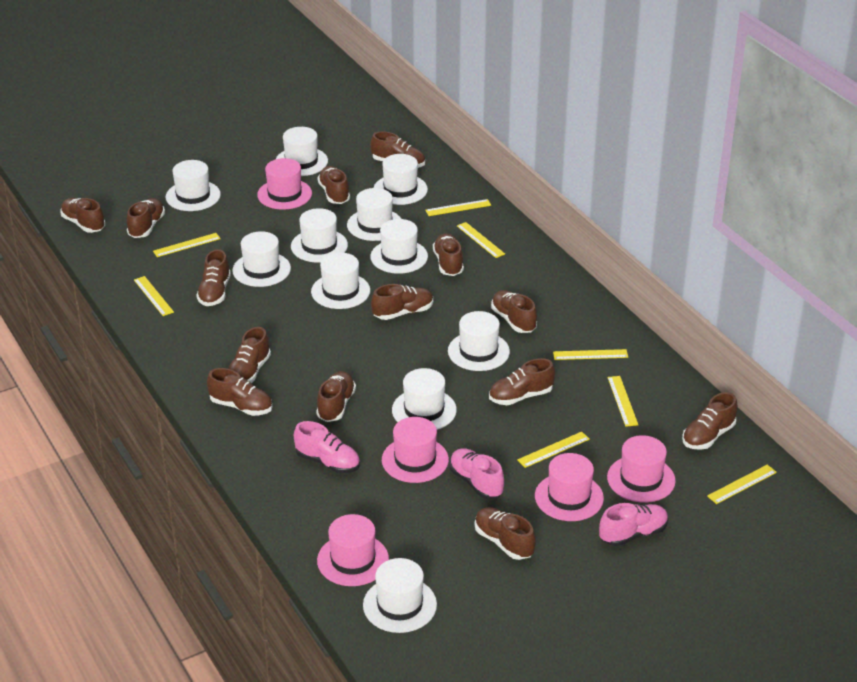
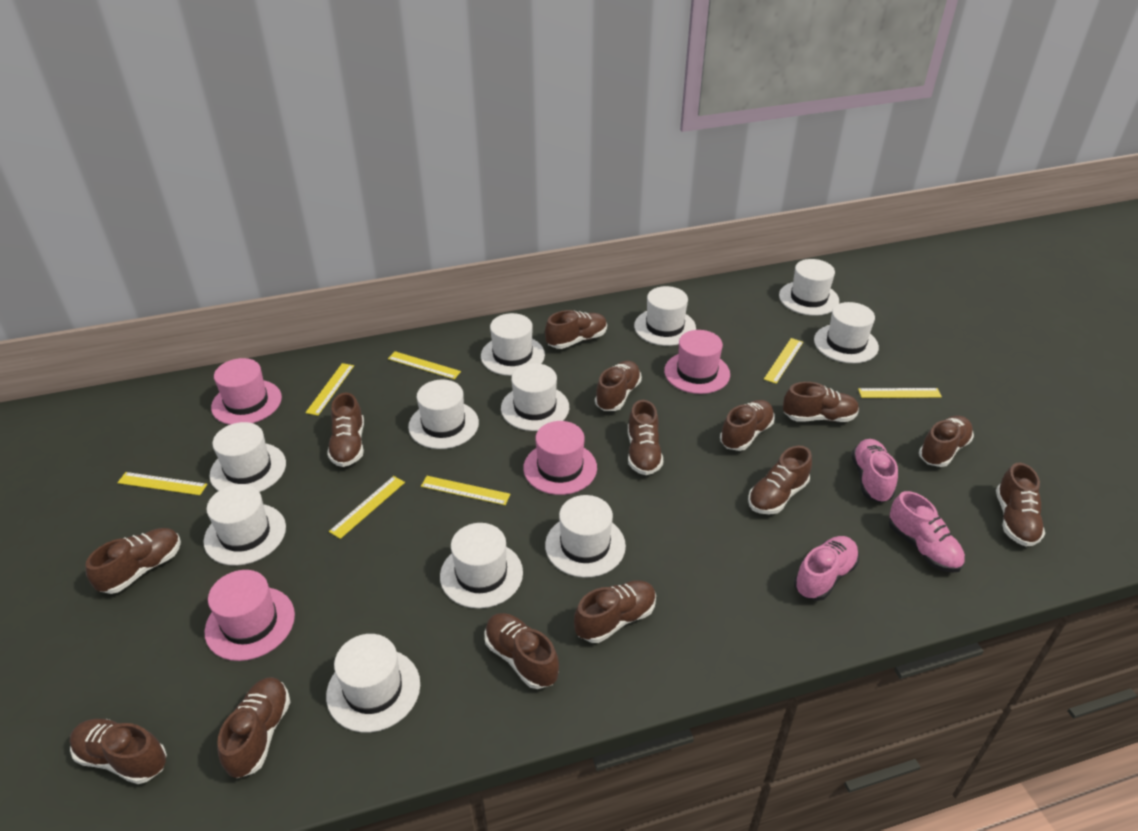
pink hat: [257,158,312,210] [317,514,389,586] [382,417,449,483] [535,453,604,521] [607,435,676,503] = 5 -> [205,570,295,661] [211,358,282,425] [523,421,597,495] [664,330,730,394] = 4
yellow ruler: [134,276,174,316] [153,233,221,257] [425,199,491,216] [457,222,505,258] [517,432,590,468] [553,349,628,360] [607,376,638,427] [707,465,777,504] = 8 -> [117,472,207,495] [305,363,354,416] [329,476,405,539] [388,351,461,379] [421,476,510,505] [764,338,803,384] [858,388,942,398] = 7

